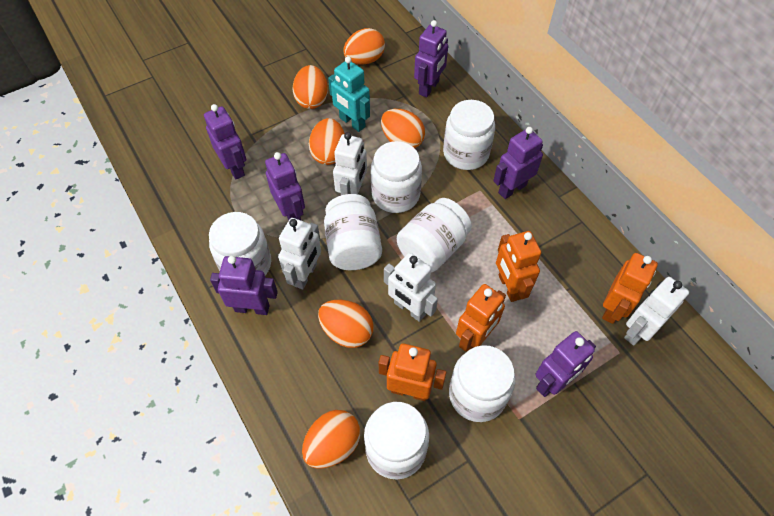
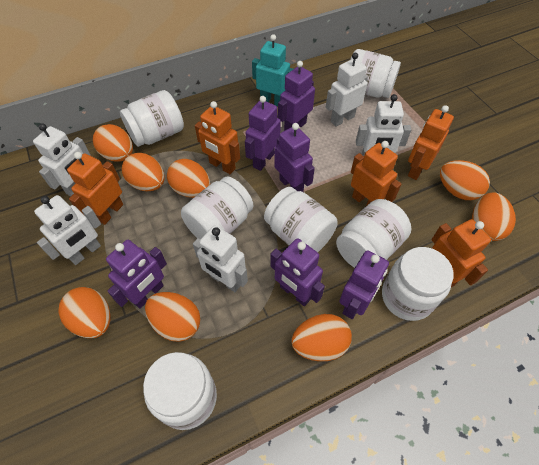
orange egg: [293,65,328,109] [302,410,360,468] [309,118,345,165] [318,300,374,348] [343,28,385,65] [381,109,425,148] = 6 -> [58,287,111,338] [93,124,133,162] [122,153,165,191] [145,292,201,342] [167,159,210,198] [291,314,352,361] [440,160,490,200] [472,192,516,241] = 8
orange robot: [378,343,446,401] [456,284,506,352] [496,231,541,302] [602,253,658,324] = 4 -> [67,152,123,225] [195,101,240,174] [351,141,401,206] [408,105,454,180] [431,219,491,287] = 5
white robot: [278,218,321,289] [333,132,367,195] [384,253,438,322] [624,277,689,346] = 4 -> [33,123,91,196] [34,195,101,265] [193,225,248,292] [326,53,368,127] [356,94,411,156] = 5

